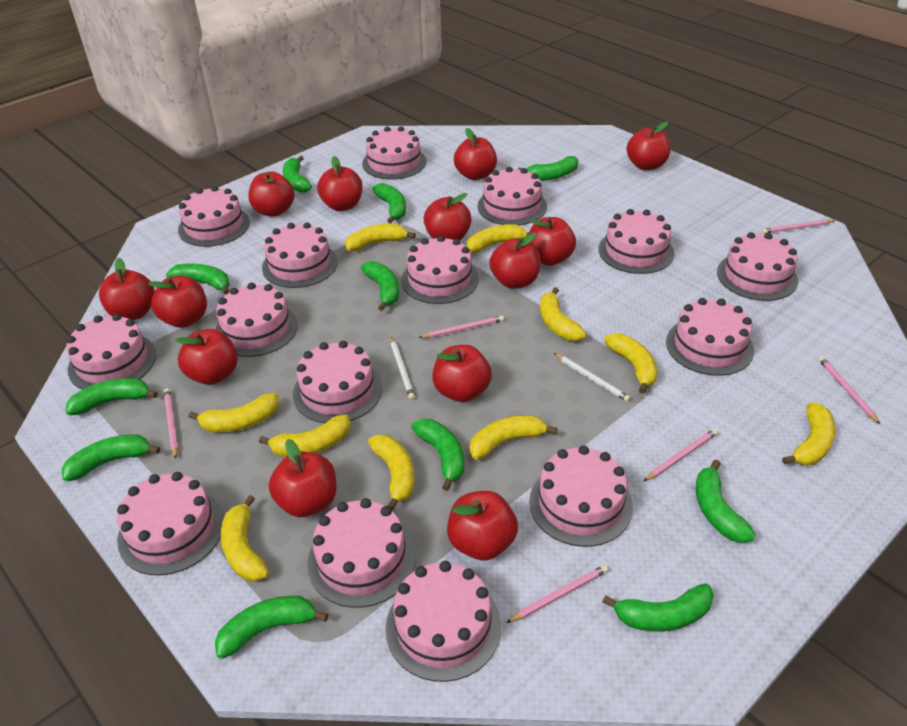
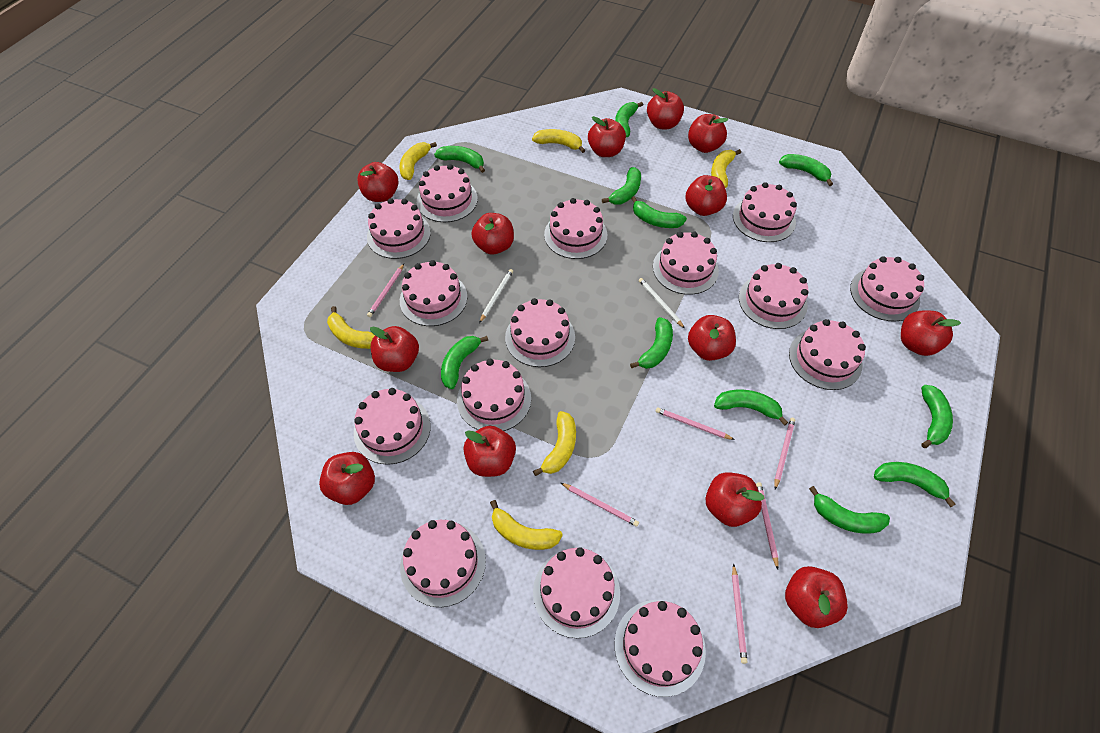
yellow banana: [189,393,279,432] [221,495,269,581] [259,414,351,457] [345,224,416,251] [368,434,415,511] [467,224,528,253] [470,415,558,460] [540,287,586,341] [604,333,658,394] [782,402,836,465] = 10 -> [327,306,375,349] [399,142,437,180] [490,500,563,550] [532,129,585,153] [533,411,576,476] [711,149,741,188] = 6

